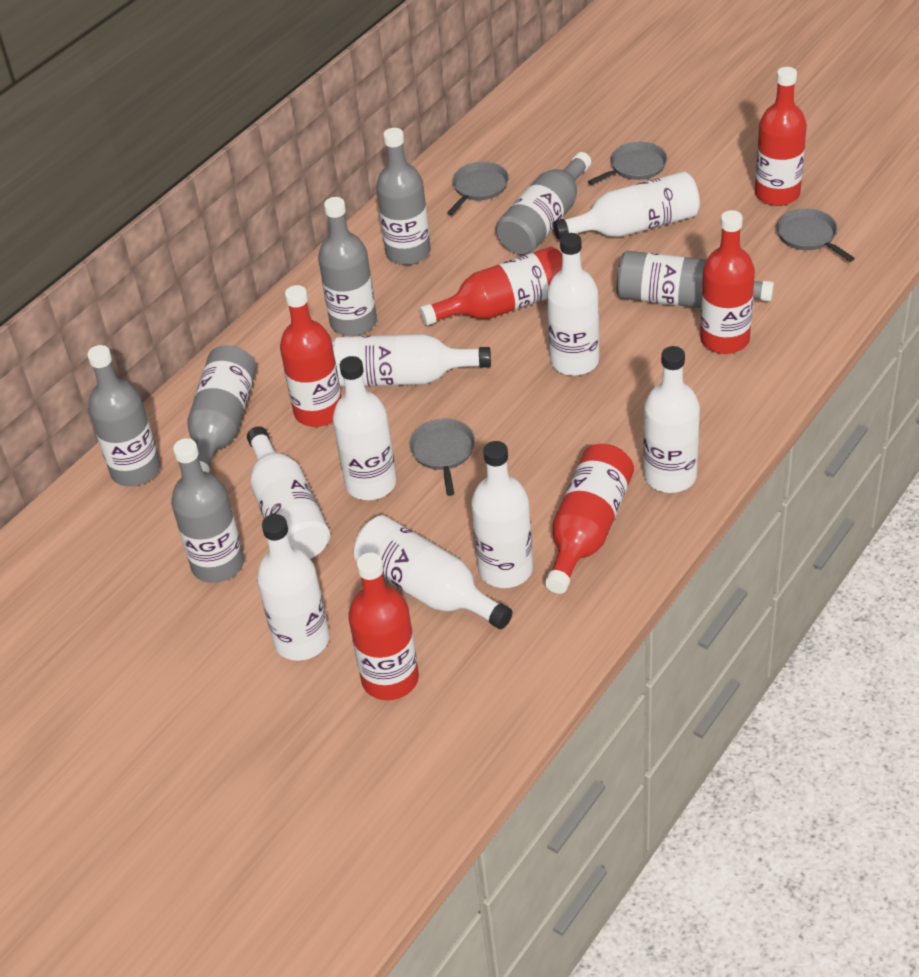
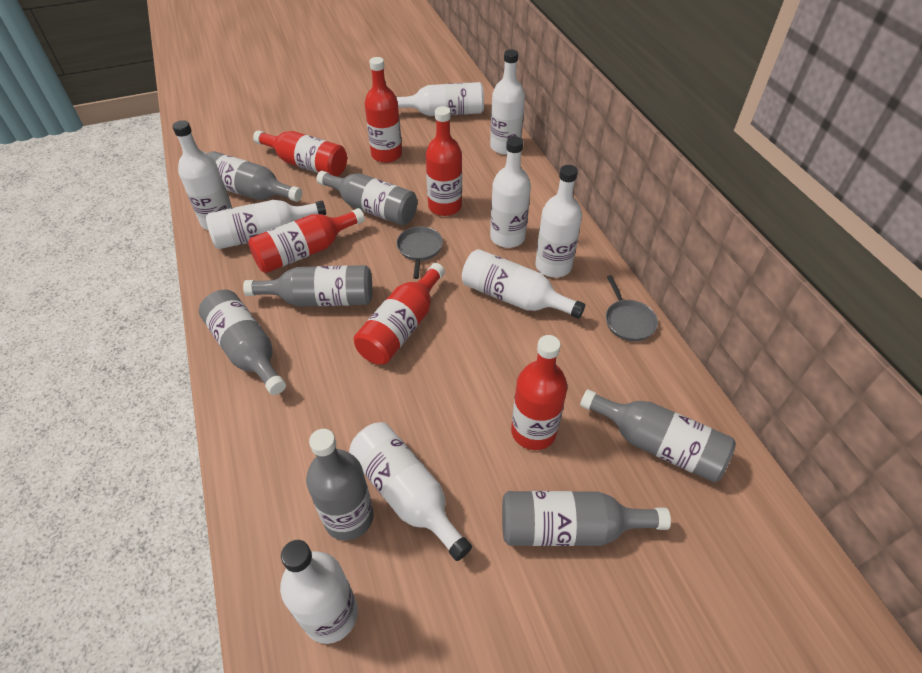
grey pan: [409,418,475,496] [447,162,509,215] [588,142,667,185] [776,208,855,262] = 4 -> [396,226,443,279] [606,275,658,341] = 2

